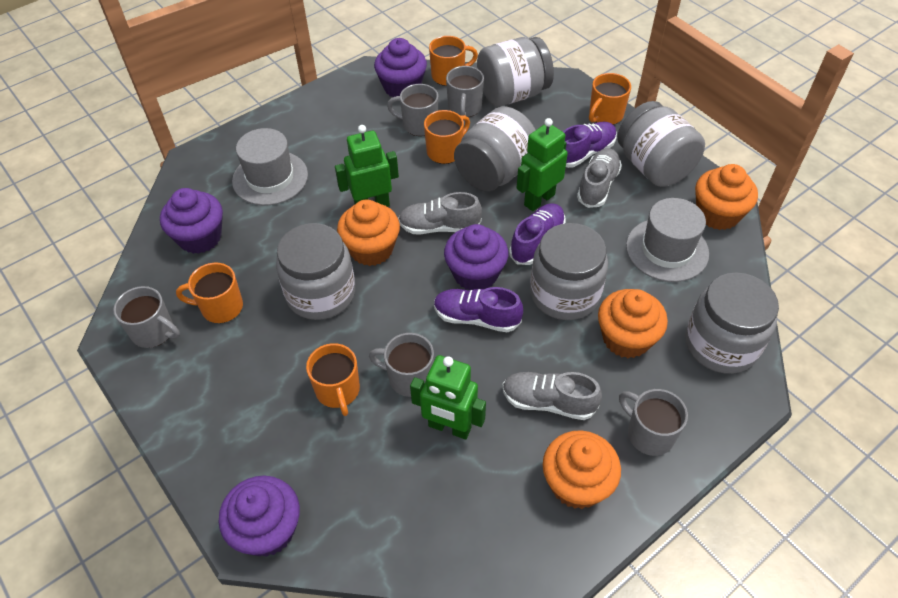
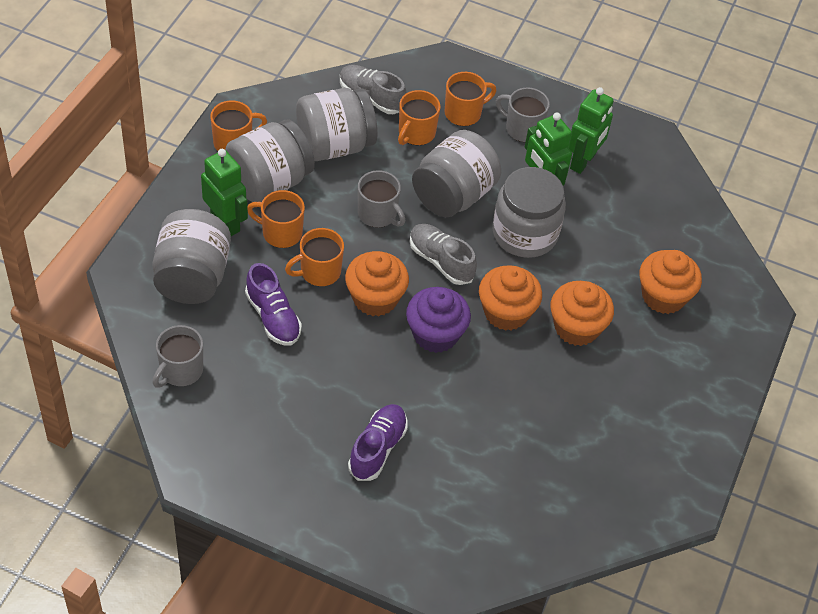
grey hat: [232,128,308,206] [626,198,709,282] = 2 -> none = 0
grey jar: [276,223,355,320] [454,106,535,192] [477,37,554,106] [530,223,608,320] [617,101,705,187] [685,272,779,374] = 6 -> [152,209,231,304] [225,120,315,202] [296,88,378,161] [412,130,501,217] [493,167,566,258] = 5
grey mug: [113,286,180,348] [369,333,434,397] [387,84,438,136] [446,66,484,117] [619,389,688,456] = 5 -> [152,325,203,388] [358,170,405,228] [496,87,550,142] = 3
grey shoe: [398,192,482,234] [502,372,602,420] [577,148,622,208] = 3 -> [340,65,406,114] [410,224,477,285] = 2
purple cupcake: [160,188,223,254] [219,476,300,557] [374,38,427,97] [444,224,508,290] = 4 -> [406,287,471,353] = 1
purple shoe: [434,287,523,332] [509,203,566,265] [563,122,617,168] = 3 -> [245,263,302,346] [348,404,408,481] = 2

